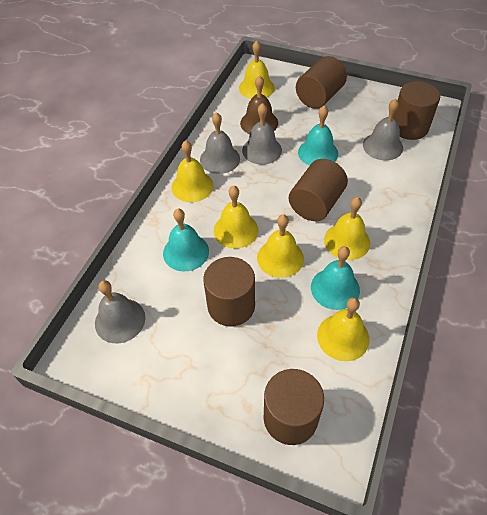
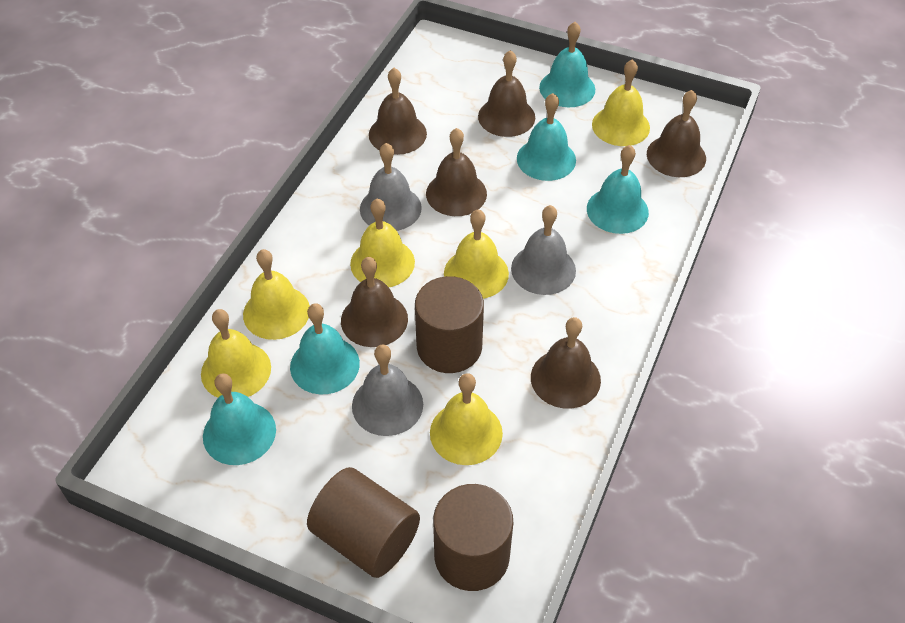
brown bell: [240,75,278,134] = 1 -> [341,257,408,347] [369,68,427,155] [426,128,487,216] [478,50,535,137] [531,317,601,409] [647,90,706,177] = 6
brown cylinder: [203,257,255,327] [264,369,324,445] [289,159,348,221] [296,56,347,109] [393,81,440,140] = 5 -> [307,467,420,578] [415,276,484,373] [433,484,513,591] = 3
grey bell: [95,280,145,343] [200,112,240,174] [242,103,282,165] [363,99,403,161] = 4 -> [352,344,423,436] [360,143,422,231] [511,205,576,295] = 3
turquoise bell: [163,209,209,271] [298,106,338,166] [311,246,360,310] = 3 -> [203,373,276,465] [290,303,360,394] [517,93,576,181] [539,22,595,107] [587,145,649,234] = 5

